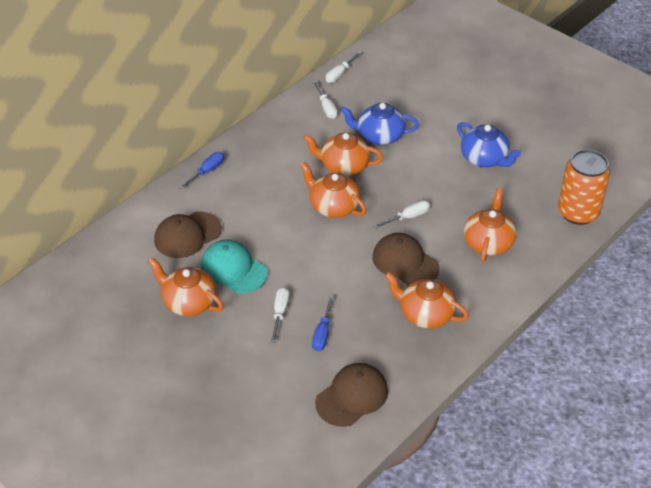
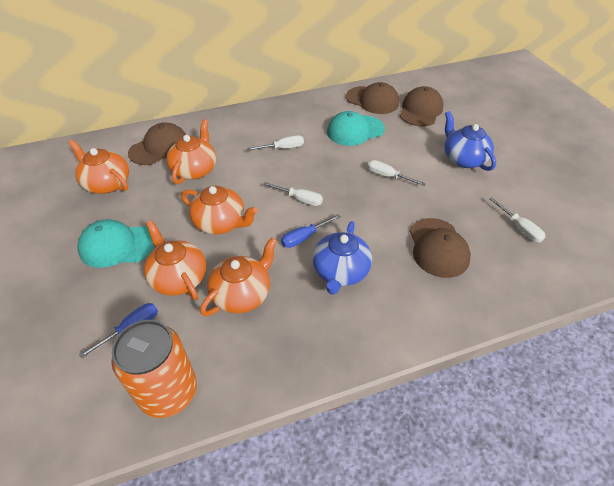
brown cap: [154,212,222,258] [315,363,388,427] [372,233,439,286] = 3 -> [128,122,186,165] [346,82,399,114] [400,86,443,126] [410,218,471,278] = 4
turquoise cap: [201,239,267,293] = 1 -> [77,219,155,268] [327,111,385,146] = 2

